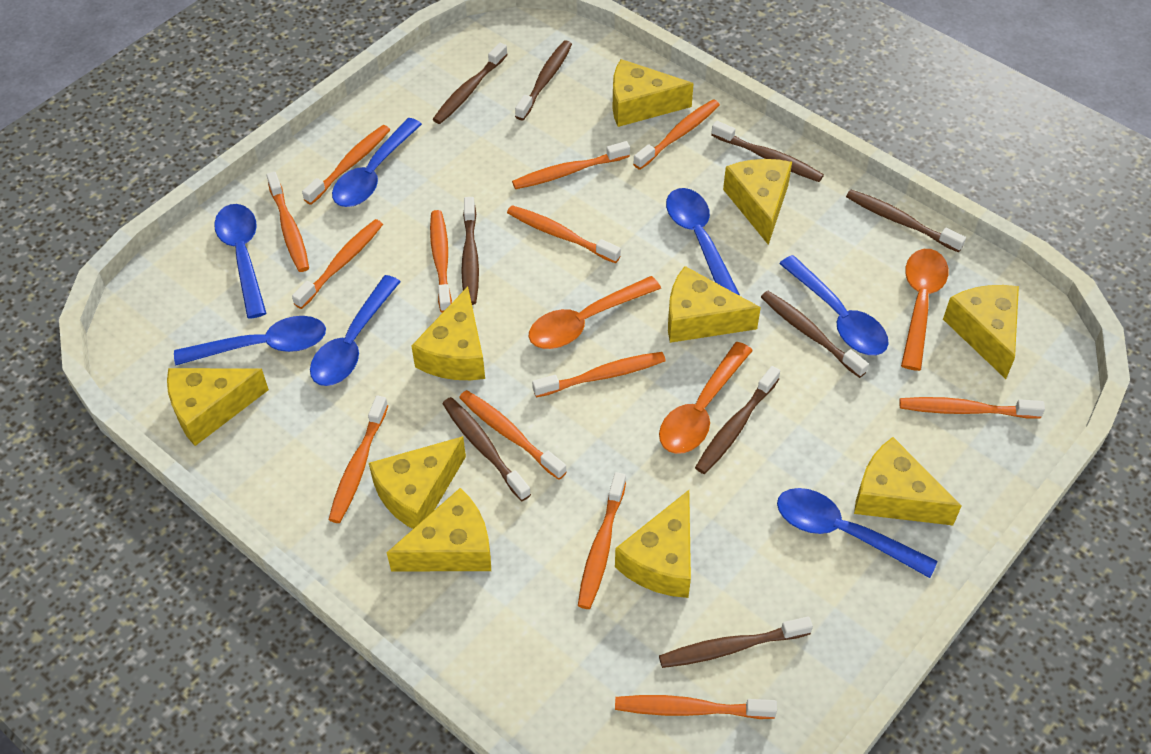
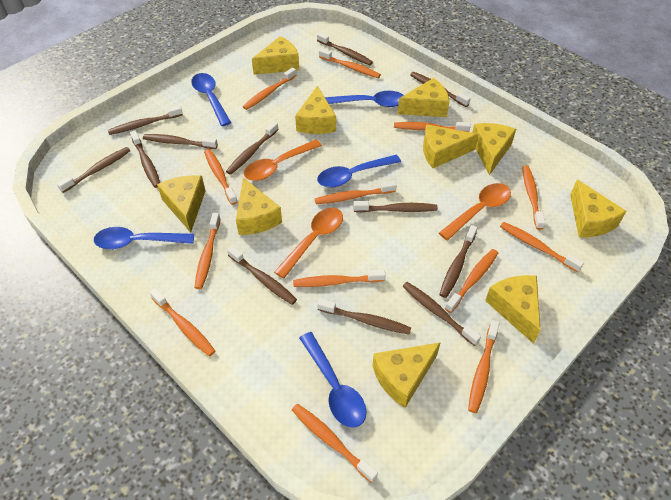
blue spoon: [174,316,326,366] [214,204,266,319] [310,275,401,386] [332,118,422,207] [666,188,740,295] [777,488,938,578] [779,255,889,355] = 7 -> [94,227,194,249] [191,73,231,126] [299,332,367,428] [317,155,401,188] [325,91,404,107] = 5
brown toothbrush: [432,43,508,124] [442,397,531,501] [461,197,479,305] [515,40,572,120] [659,616,813,668] [695,366,780,474] [711,121,824,182] [761,291,869,378] [846,190,966,252] = 9 -> [57,147,131,193] [108,105,183,135] [130,131,160,188] [143,134,218,149] [226,121,279,175] [227,246,297,305] [317,32,373,65] [317,299,411,335] [353,201,438,212] [402,282,481,346] [410,72,471,107] [439,225,478,298] = 12

